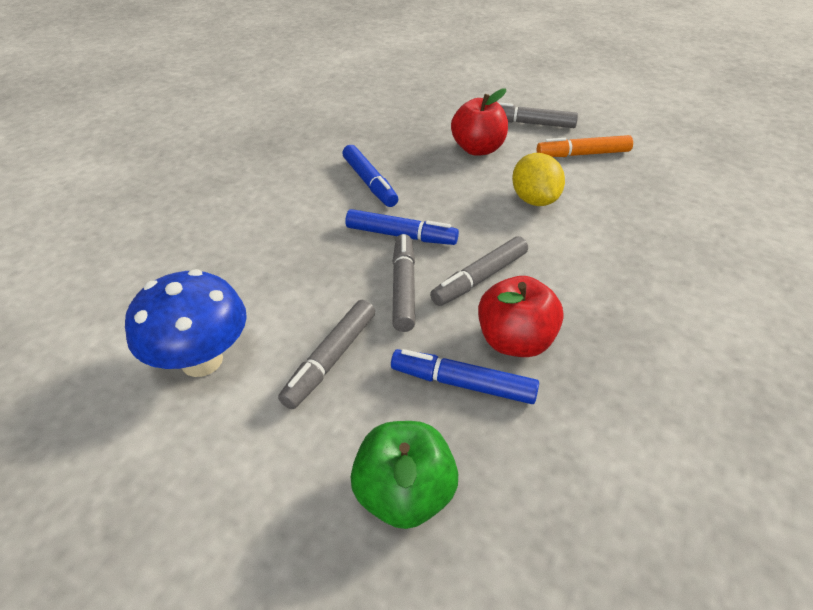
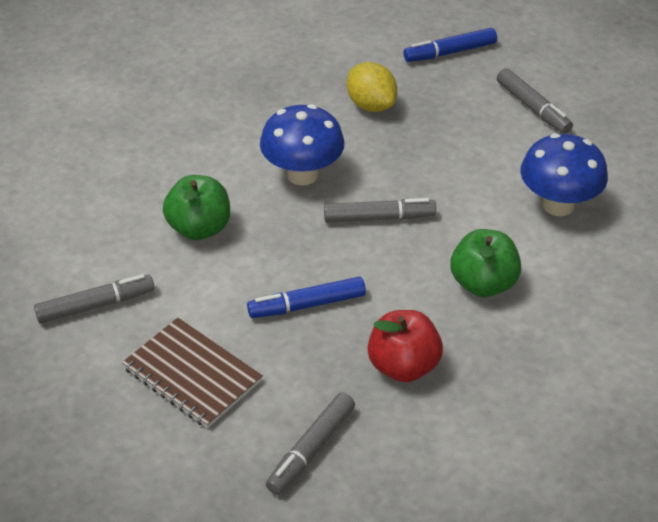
blue marker: [342,145,398,207] [345,209,459,245] [391,349,539,404] = 3 -> [247,277,366,318] [403,28,497,62] = 2
blue mushroom: [125,269,247,377] = 1 -> [260,104,345,186] [520,133,608,216] = 2
brown notebook: none = 0 -> [122,318,263,428] = 1
green apple: [351,421,458,529] = 1 -> [163,175,230,240] [450,229,521,297] = 2
orange marker: [537,135,633,157] = 1 -> none = 0
red apple: [451,88,508,156] [478,276,564,357] = 2 -> [368,310,443,382] = 1

